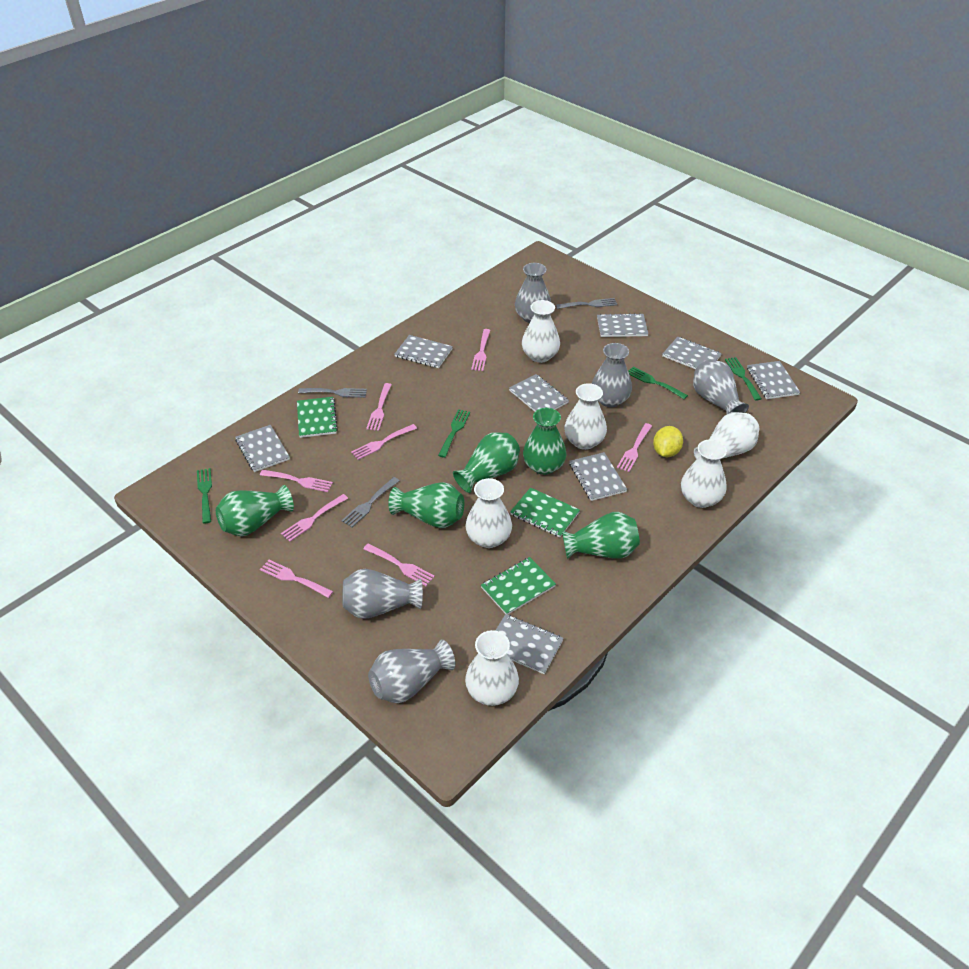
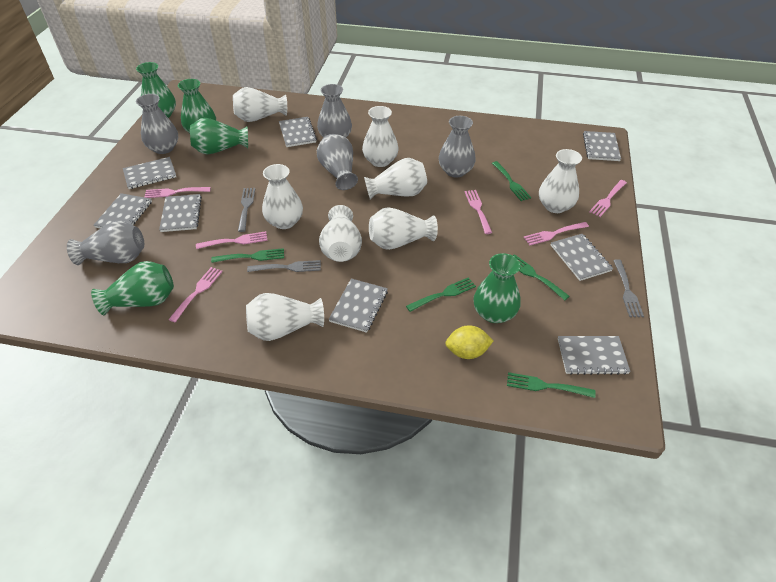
green fork: [197,468,212,523] [438,409,470,458] [628,367,688,399] [725,357,762,401] = 4 -> [211,248,284,263] [406,277,476,312] [492,161,531,201] [507,372,596,398] [513,254,570,300] = 5
green notebook: [297,397,338,438] [481,557,556,615] [510,487,580,537] = 3 -> none = 0
pink fork: [260,470,333,492] [260,560,333,598] [281,494,348,542] [351,424,417,460] [363,544,435,586] [366,383,392,431] [471,329,491,371] [617,423,652,472] = 8 -> [144,187,211,198] [168,267,223,322] [196,231,268,249] [464,190,492,234] [524,222,589,245] [589,180,627,217] = 6
white vase: [465,478,512,548] [465,630,519,706] [522,300,560,363] [564,383,607,450] [681,439,727,508] [694,412,759,460] = 6 -> [233,87,287,122] [246,293,324,341] [262,164,303,229] [319,205,362,262] [362,106,398,167] [364,158,427,200] [369,207,438,250] [539,149,582,213] = 8

